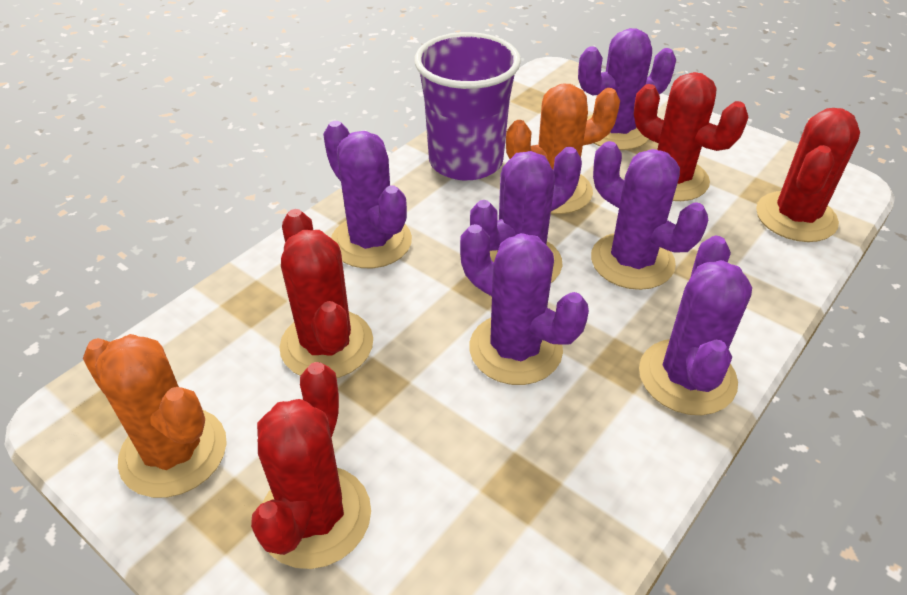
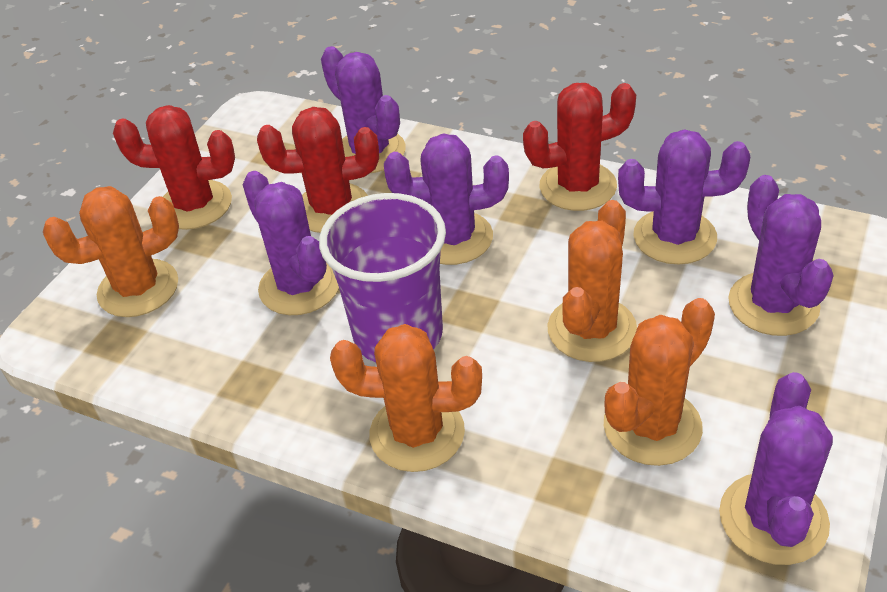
orange cactus: [83,334,227,498] [506,84,620,214] = 2 -> [43,186,179,317] [330,324,482,472] [547,200,637,362] [604,298,715,466] = 4
red cactus: [251,362,371,569] [279,209,373,378] [634,72,748,201] [756,108,860,242] = 4 -> [113,105,235,230] [257,107,379,233] [523,83,636,211] = 3

